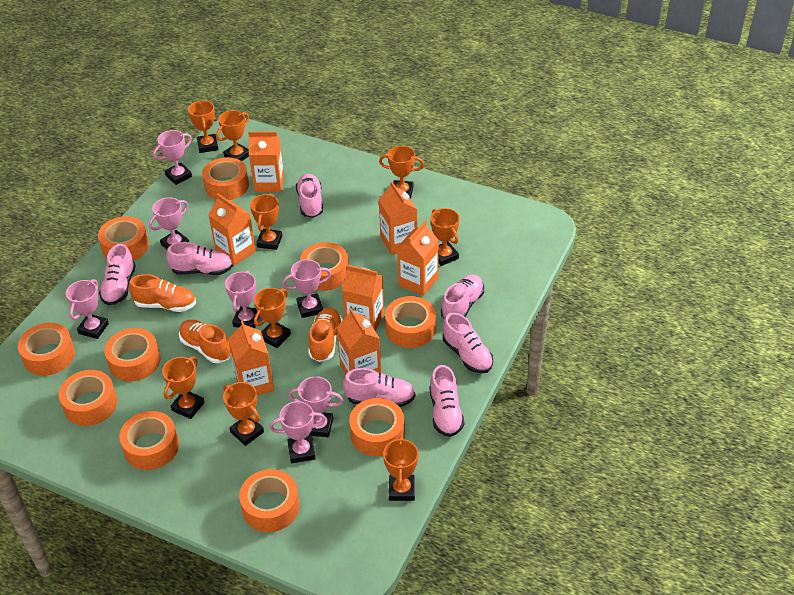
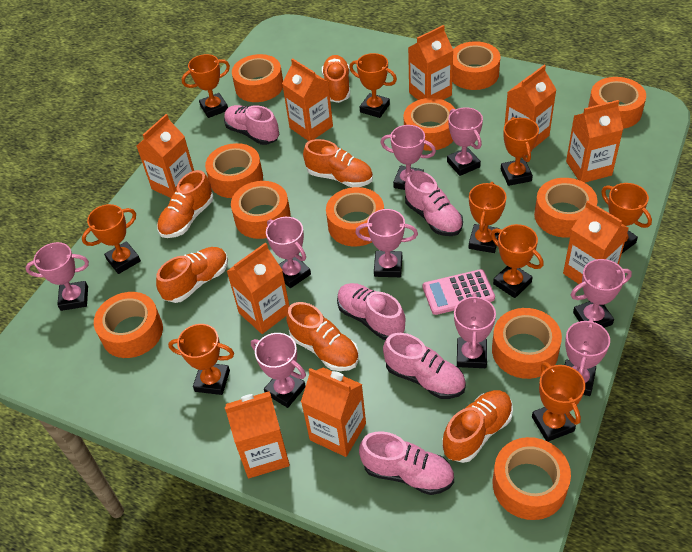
orange carton: [209,194,256,266] [228,320,274,395] [248,131,284,192] [336,308,381,374] [342,265,384,331] [379,181,417,255] [397,221,439,296] = 7 -> [137,114,194,198] [225,391,290,478] [227,242,290,334] [282,58,333,141] [301,367,366,457] [408,25,453,100] [505,65,556,149] [563,201,629,284] [566,100,623,183] = 9
orange shoe: [129,274,196,312] [179,319,231,363] [308,307,343,362] = 3 -> [156,247,228,303] [157,170,213,238] [286,302,359,371] [303,139,373,187] [322,55,350,103] [442,390,513,463] = 6
orange tape: [18,323,75,376] [58,370,118,426] [98,216,149,261] [104,328,160,381] [119,411,179,470] [202,157,249,200] [239,469,300,532] [300,242,349,291] [349,398,405,456] [385,296,436,348] = 10 -> [94,292,163,358] [205,143,263,198] [231,181,291,239] [232,54,283,102] [326,187,384,246] [404,98,455,151] [452,41,500,90] [492,308,562,379] [493,437,571,520] [534,178,598,238] [588,77,646,129] = 11
pink calculator: none = 0 -> [423,269,495,315] = 1
pink shoe: [99,244,136,305] [166,242,233,275] [296,174,323,218] [343,368,415,407] [430,365,464,437] [441,274,484,319] [443,313,493,373] = 7 -> [224,105,279,145] [337,283,406,340] [359,431,454,495] [383,333,466,399] [405,171,463,236] = 5
pink trophy: [66,279,109,339] [149,197,189,249] [153,130,192,185] [225,270,260,328] [269,401,326,463] [282,260,331,318] [288,376,343,437] = 7 -> [25,242,89,311] [251,333,306,408] [266,217,311,288] [355,209,418,277] [380,125,436,190] [447,107,483,176] [454,293,496,368] [565,318,610,396] [571,259,632,328] = 9

